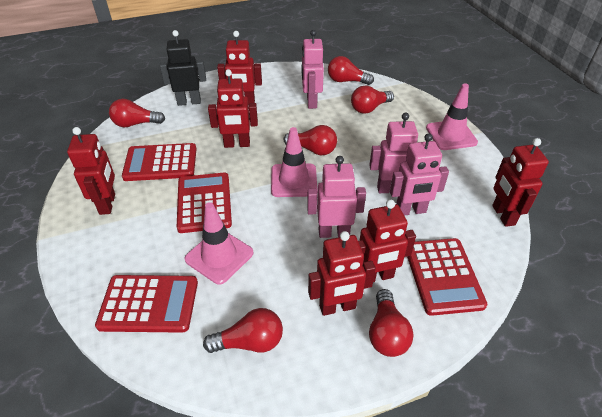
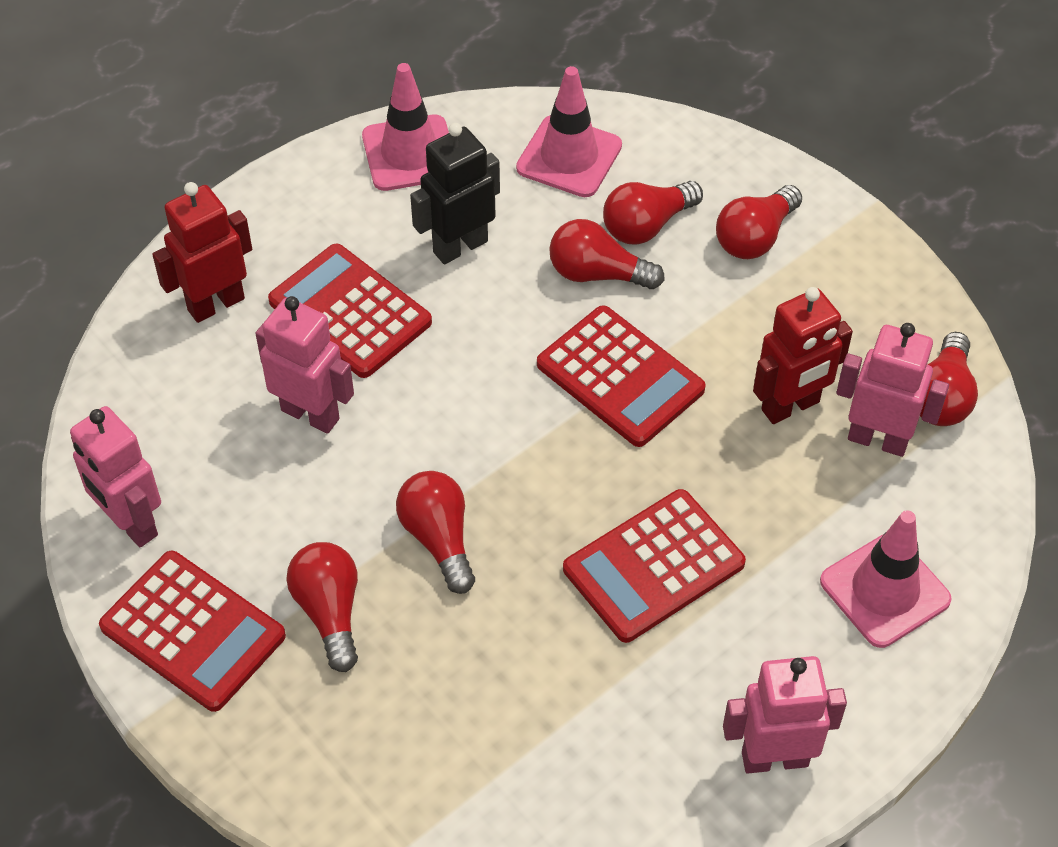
red robot: [67,127,115,215] [208,69,258,148] [217,31,262,105] [308,231,376,316] [358,200,416,282] [492,138,549,227] = 6 -> [152,182,252,323] [753,287,853,424] = 2

